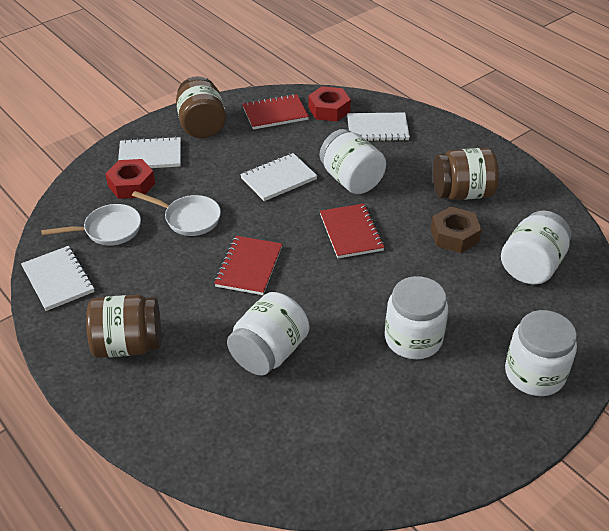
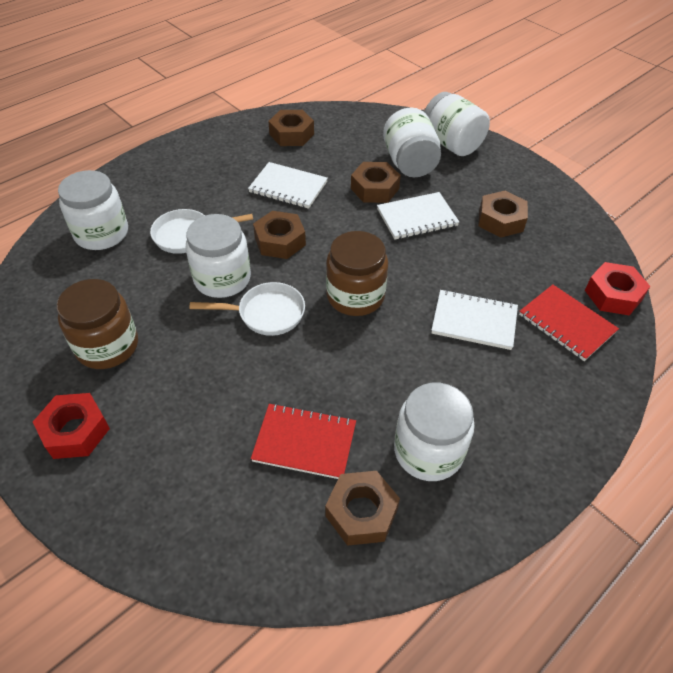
brown jar: [86,295,161,358] [176,76,226,138] [433,147,499,200] = 3 -> [56,279,138,369] [326,231,388,316] = 2
brown nut: [431,206,482,253] = 1 -> [253,211,306,259] [268,110,314,146] [325,471,400,546] [351,162,401,203] [478,191,528,238] = 5
red notebook: [214,236,282,295] [242,94,309,130] [320,203,385,258] = 3 -> [251,403,356,479] [519,285,619,361] = 2
white notebook: [21,246,94,311] [118,136,181,168] [240,153,317,201] [347,112,410,141] = 4 -> [248,162,328,209] [377,192,459,240] [431,290,518,350] = 3

